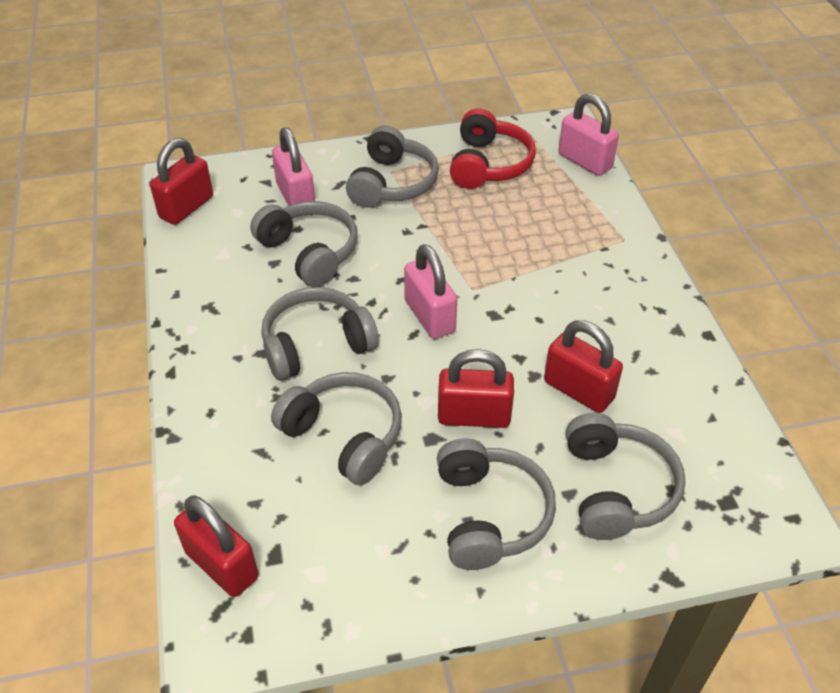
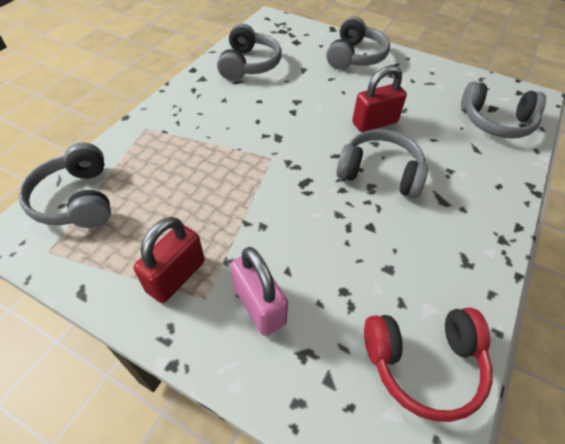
grey headphones: [250,201,358,287] [261,287,379,381] [271,372,402,485] [346,126,439,208] [437,439,556,570] [566,413,686,540] = 6 -> [19,142,111,228] [217,23,282,81] [326,16,390,70] [336,129,428,198] [461,81,546,138] = 5
pink padlock: [272,127,315,206] [404,244,457,339] [558,93,619,176] = 3 -> [230,247,288,336] = 1
red padlock: [150,138,213,225] [174,495,259,597] [438,349,514,428] [544,320,623,413] = 4 -> [133,217,205,303] [352,66,407,132] = 2

